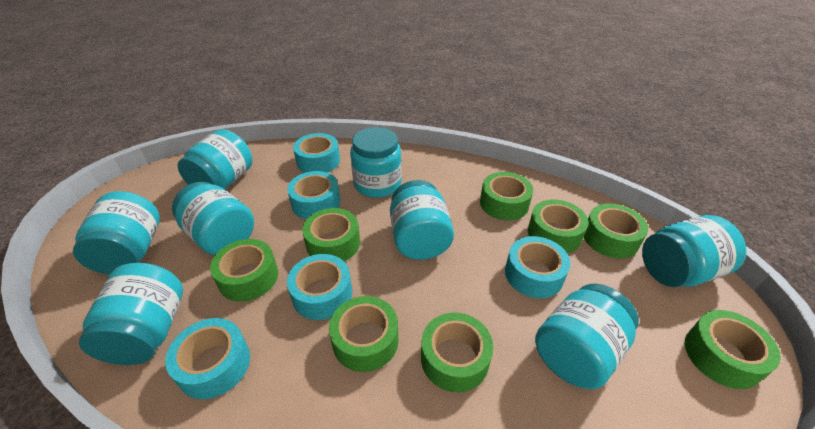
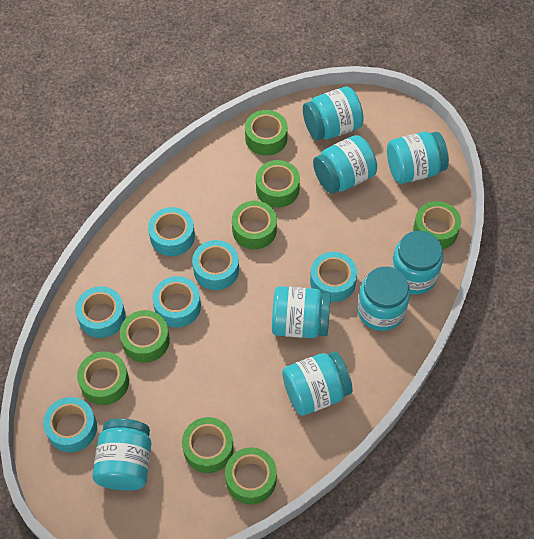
turquoise tape: [165,318,250,399] [287,171,340,219] [287,254,352,320] [293,133,340,173] [505,236,570,298] = 5 -> [43,397,97,452] [75,286,126,338] [148,207,195,256] [152,276,201,327] [192,240,239,290] [310,252,357,302] = 6

